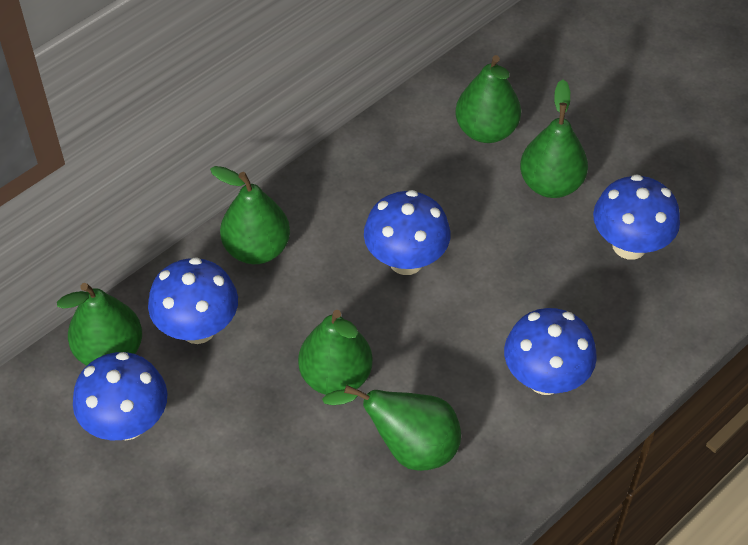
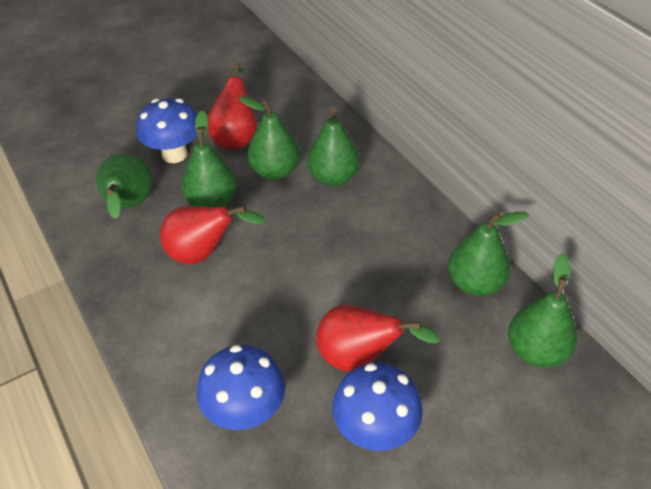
blue mushroom: [73,352,168,440] [148,257,238,344] [364,190,451,275] [504,308,597,395] [593,174,680,260] = 5 -> [137,98,197,163] [197,345,285,430] [332,363,423,451] = 3
red pear: none = 0 -> [160,206,265,264] [207,62,257,149] [316,305,440,372] = 3

